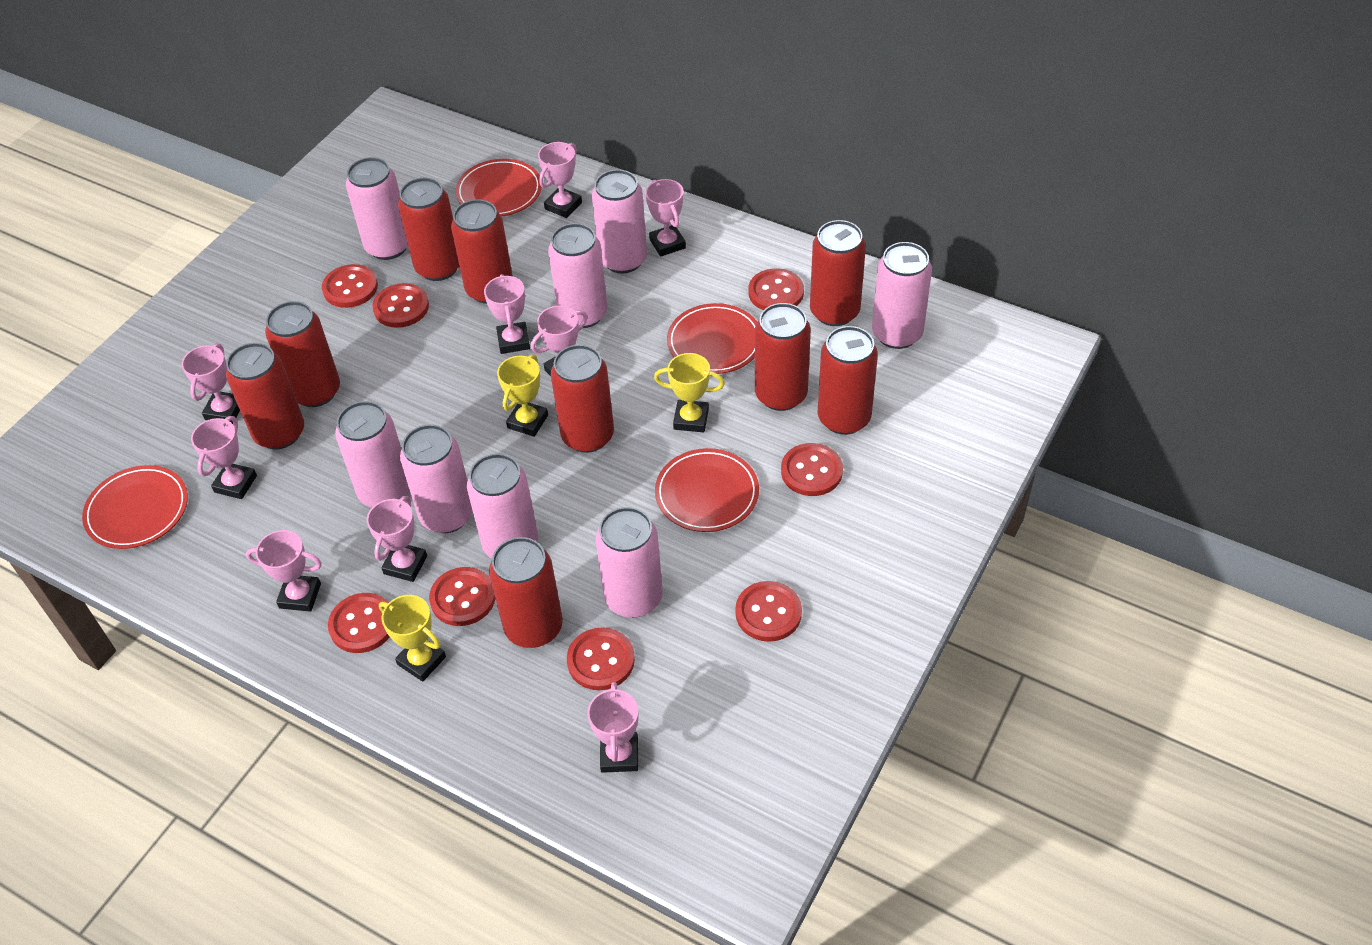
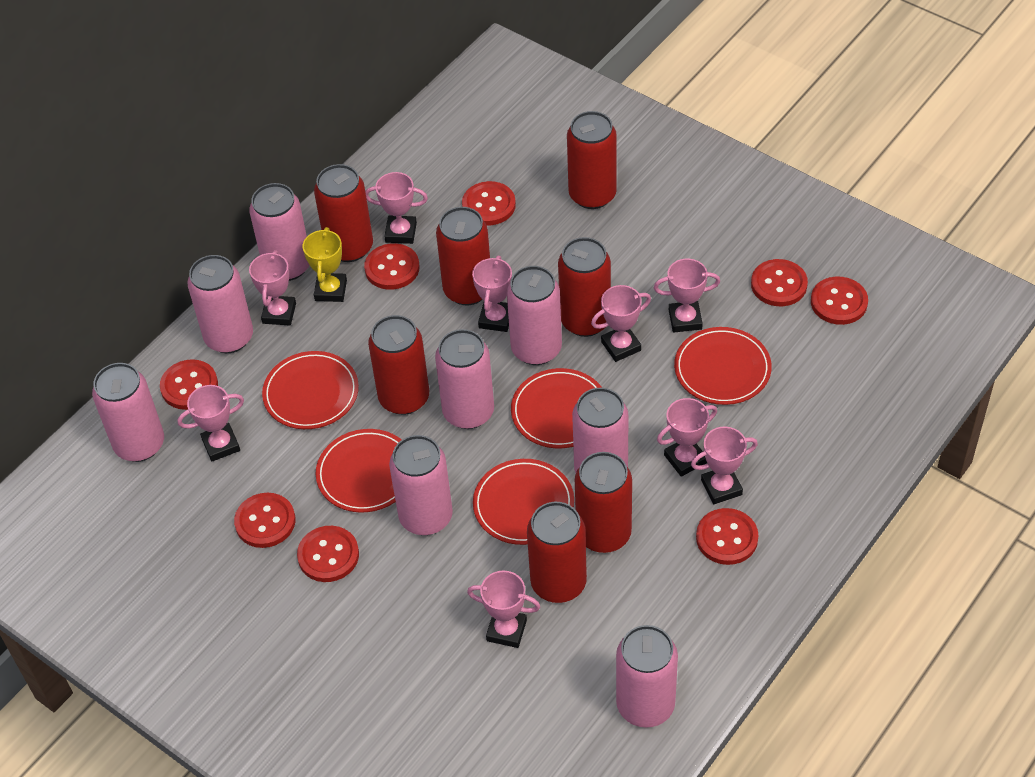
red can: [226,343,304,449] [265,301,340,407] [398,178,459,281] [451,199,513,304] [489,537,563,648] [551,345,614,453] [755,303,811,411] [810,220,866,326] [818,326,878,435] = 9 -> [314,164,373,262] [368,315,429,415] [436,207,490,305] [527,502,587,603] [558,237,611,337] [567,111,617,209] [575,452,632,553] = 7
red plate: [82,465,188,549] [455,159,542,216] [655,448,759,532] [667,303,757,374] = 4 -> [262,351,359,429] [316,429,402,512] [473,459,574,545] [511,368,602,448] [674,327,772,405] = 5
yellow trophy: [379,595,446,682] [497,354,548,437] [654,353,725,432] = 3 -> [303,227,347,302] = 1

